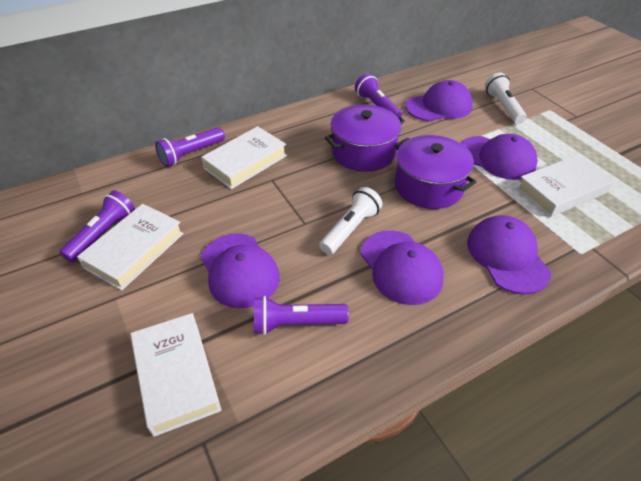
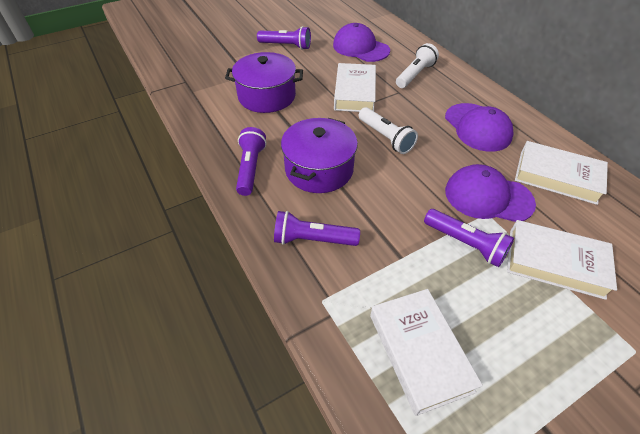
purple cap: [201,233,280,308] [360,231,444,305] [405,80,473,121] [461,134,538,180] [467,215,551,295] = 5 -> [333,23,390,62] [445,103,514,152] [445,164,536,222] = 3

